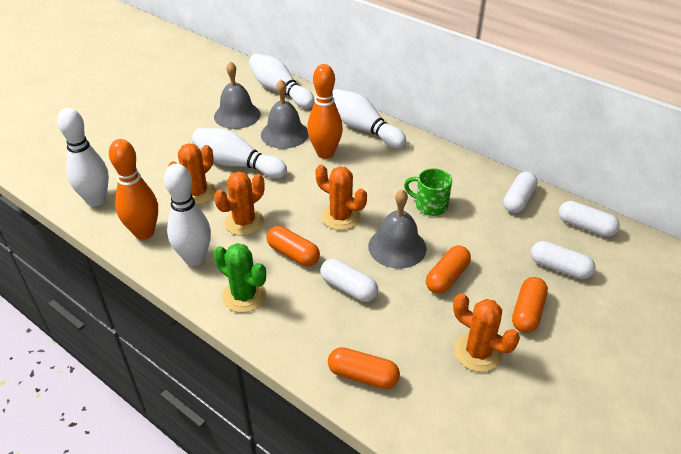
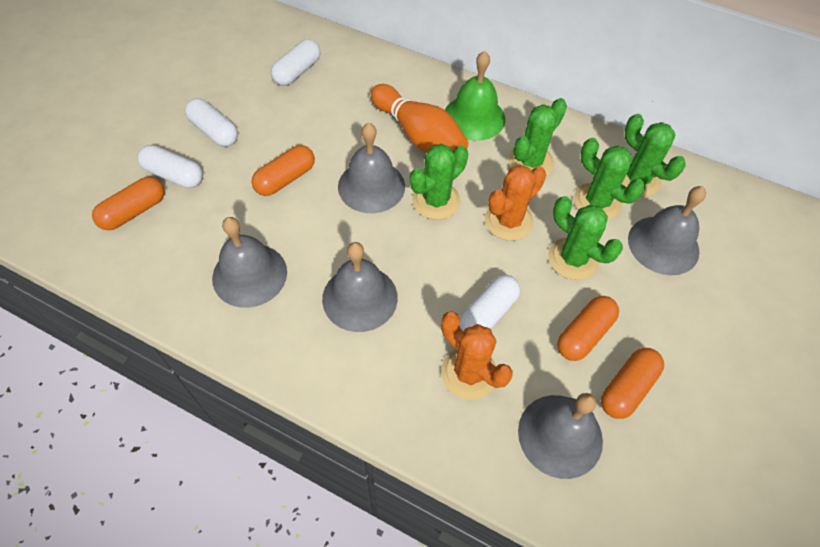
green bell: none = 0 -> [445,51,505,141] = 1
green cactus: [213,243,266,313] = 1 -> [410,144,468,220] [508,98,567,176] [548,196,623,280] [574,138,645,220] [622,114,686,197] = 5
green mug: [404,168,452,216] = 1 -> none = 0
grey bell: [214,61,260,129] [261,80,309,149] [368,189,427,268] = 3 -> [212,217,287,308] [322,242,398,332] [338,123,405,213] [518,393,603,479] [628,186,706,275] = 5
orange bowling pin: [109,139,158,240] [307,64,343,159] = 2 -> [371,84,468,153] = 1
orange cactus: [167,143,216,205] [214,171,265,236] [315,165,367,230] [453,293,520,372] = 4 -> [441,312,513,400] [485,165,546,241] = 2
white bowling pin: [57,108,109,206] [164,164,211,266] [192,128,287,178] [249,53,315,108] [332,89,406,149] = 5 -> none = 0

